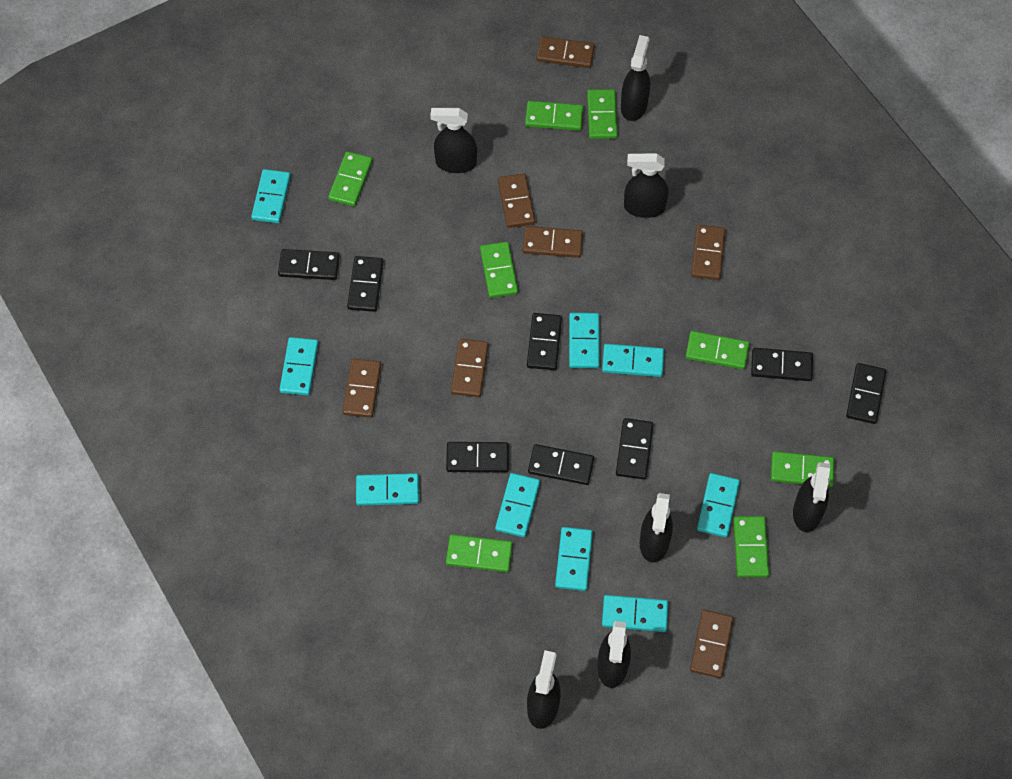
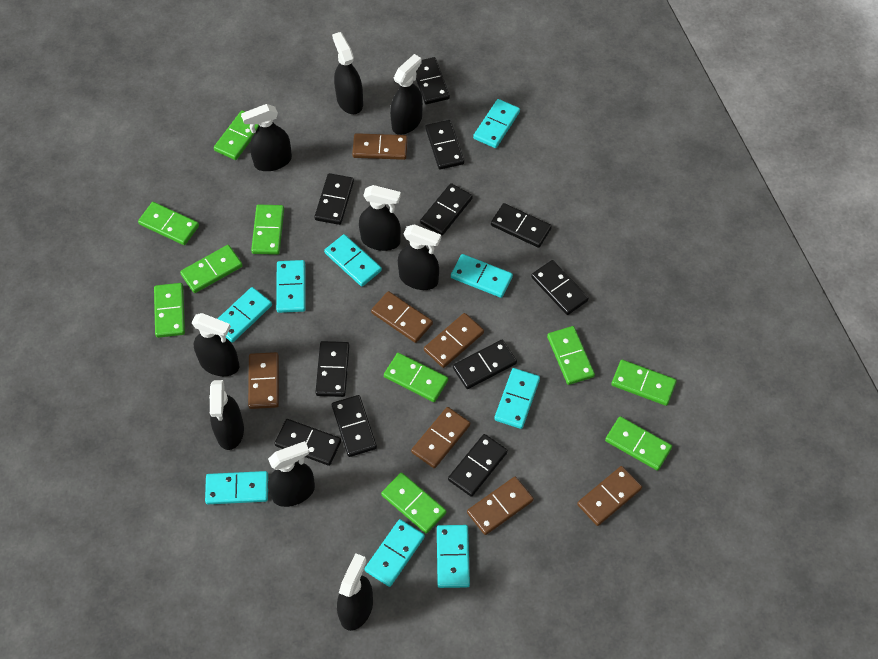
black domino: [278,249,340,280] [347,256,384,312] [446,442,509,472] [527,313,562,370] [528,444,594,485] [616,418,654,480] [751,348,813,381] [846,363,886,424] = 8 -> [274,419,341,466] [314,173,354,225] [315,341,349,397] [332,395,377,457] [416,57,450,104] [420,183,473,236] [425,120,464,170] [448,434,508,497] [453,340,517,389] [491,203,552,248] [531,260,589,315] = 11
black spray bottle: [430,108,477,173] [527,650,561,729] [597,621,631,688] [621,35,650,121] [624,153,669,218] [640,493,673,562] [793,462,830,532] = 7 -> [191,313,239,376] [209,380,244,450] [241,104,292,171] [268,441,315,507] [332,32,363,114] [337,553,373,631] [359,185,401,251] [390,54,423,135] [398,224,441,290] = 9
green domino: [328,151,373,207] [446,534,513,572] [480,242,518,298] [525,101,583,131] [587,89,618,139] [686,331,750,369] [733,516,769,577] [771,451,835,487] = 8 -> [138,202,199,245] [154,283,185,338] [180,245,243,293] [214,110,259,160] [251,204,284,255] [381,472,446,534] [384,353,448,402] [547,326,595,385] [605,416,672,471] [611,360,677,406] = 10

